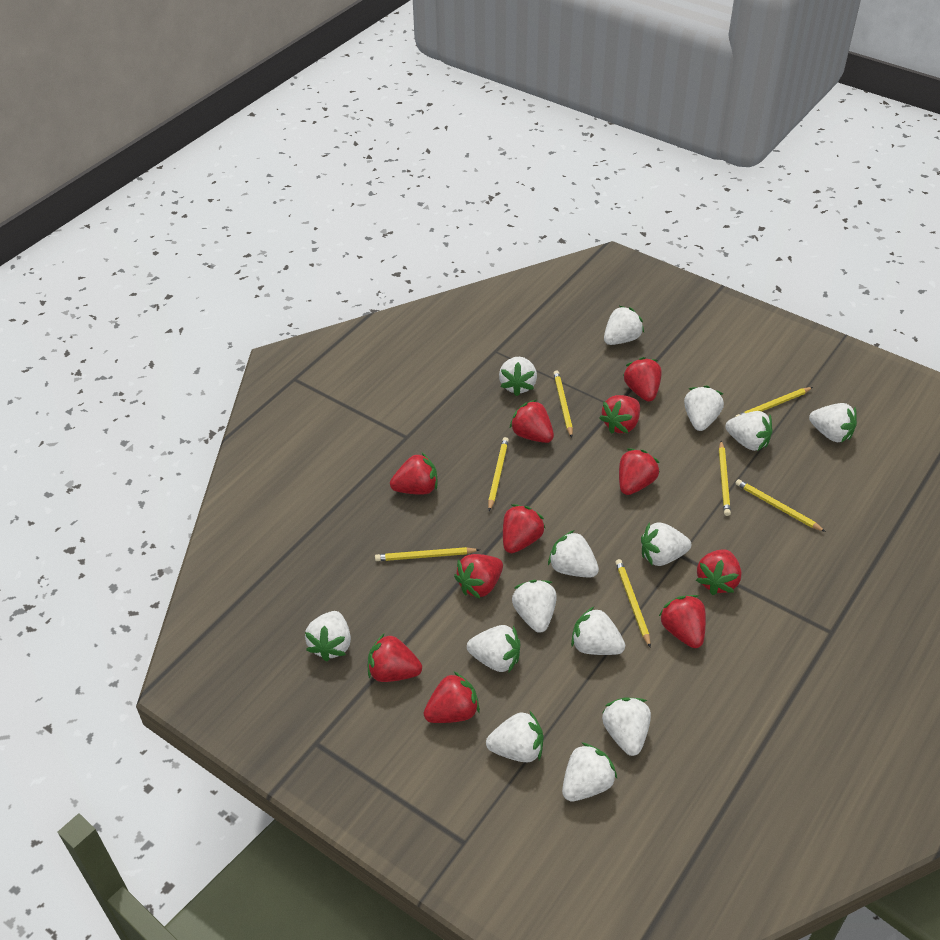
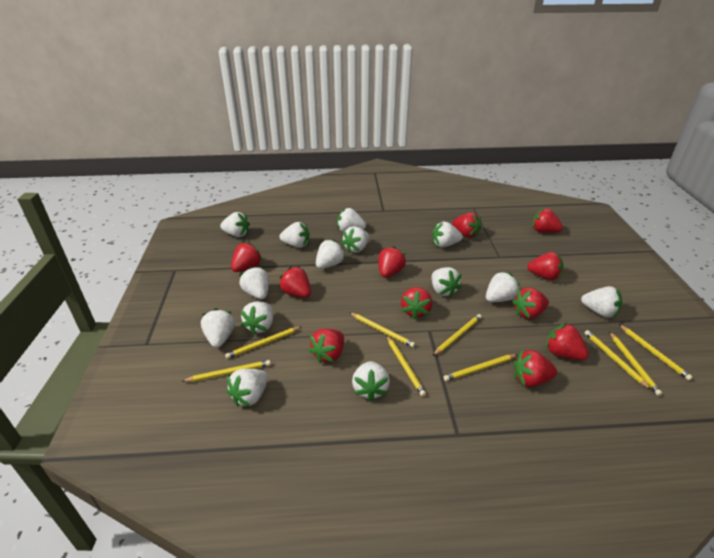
yellow pencil: [375,547,480,561] [488,437,509,511] [553,370,573,438] [615,559,651,648] [719,441,731,516] [735,387,813,417] [735,479,826,532] = 7 -> [183,360,271,382] [225,327,301,359] [349,312,415,347] [387,336,426,397] [433,314,482,356] [444,354,518,381] [585,330,652,390] [610,332,662,396] [619,324,693,380] = 9

